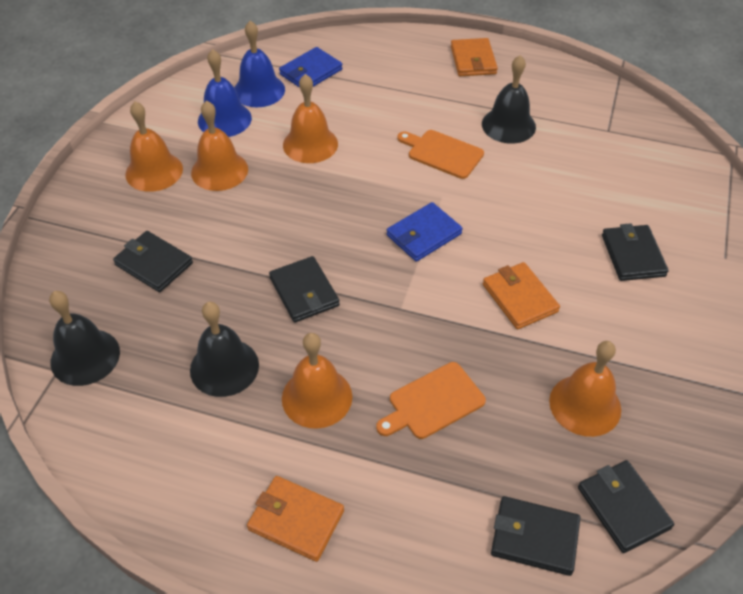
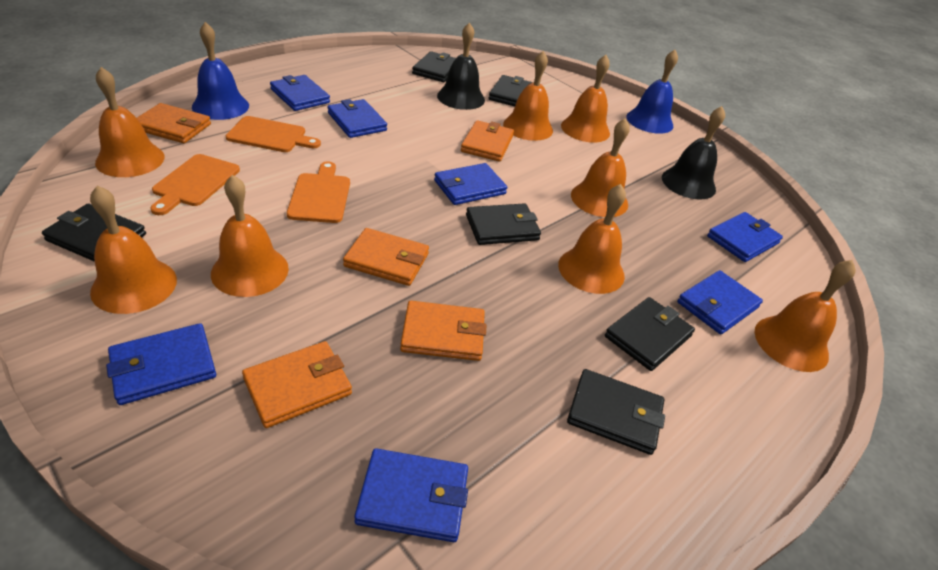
black bell: [49,291,120,386] [190,302,259,397] [482,55,536,144] = 3 -> [437,22,485,110] [662,106,725,199] = 2
black wallet: [113,231,193,292] [269,256,340,323] [491,496,580,576] [578,460,674,553] [602,223,669,281] = 5 -> [42,203,146,262] [412,51,456,82] [466,203,541,245] [489,75,534,106] [567,369,665,455] [605,297,695,371] = 6
blue wallet: [279,47,343,88] [387,202,463,262] = 2 -> [106,323,216,405] [270,75,330,111] [328,99,387,138] [354,448,468,542] [434,163,507,205] [677,270,763,335] [707,212,783,262] = 7
orange bell: [125,101,183,192] [191,101,248,191] [282,333,352,429] [283,74,338,163] [549,341,621,437] = 5 -> [90,186,177,314] [95,67,165,177] [211,175,289,297] [503,51,553,141] [558,184,626,294] [561,55,610,143] [571,118,630,217] [755,260,856,372] = 8
orange cutting board: [376,362,486,439] [397,130,484,179] = 2 -> [150,154,240,215] [226,116,321,152] [287,161,350,223] = 3
orange wallet: [247,476,344,562] [451,38,498,76] [483,262,560,330] = 3 -> [137,103,211,143] [242,341,352,428] [343,228,429,286] [400,301,486,361] [461,120,514,162] = 5

